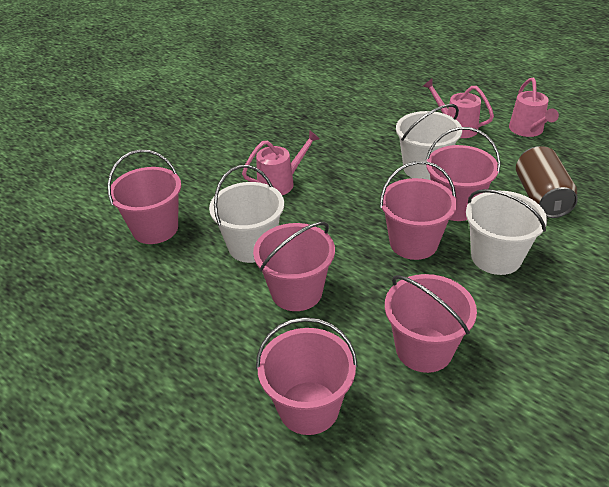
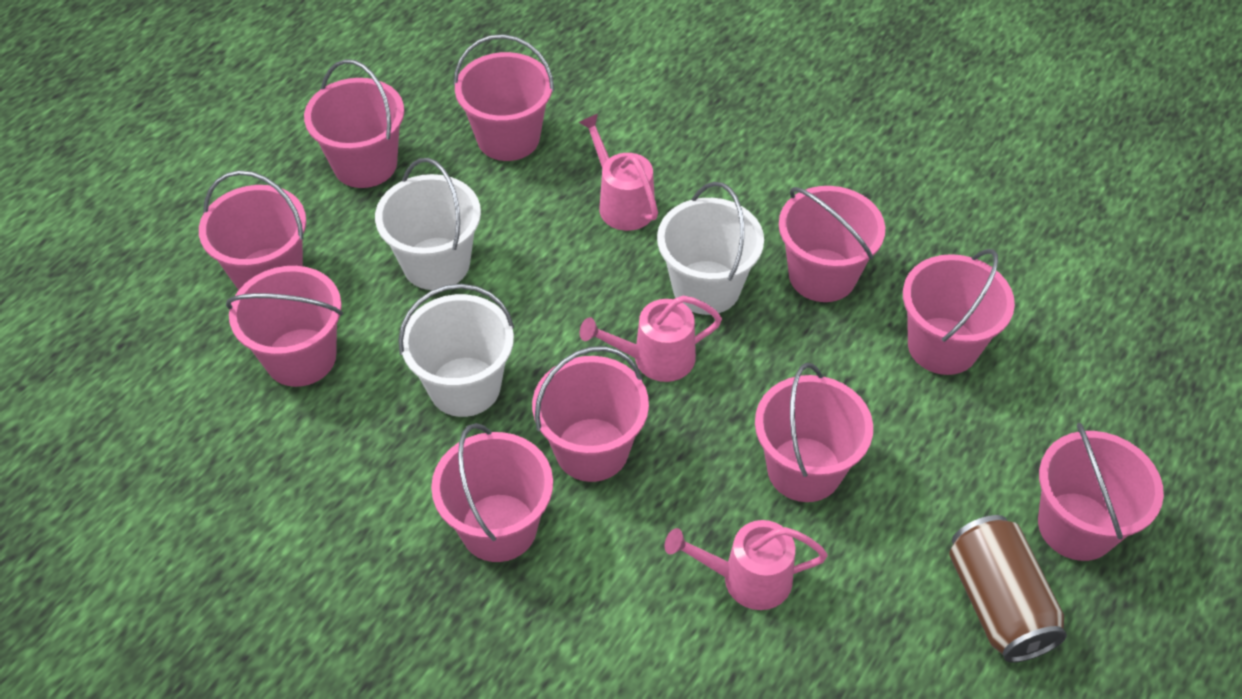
pink bucket: [107,150,181,244] [253,222,335,311] [256,317,358,435] [380,161,457,260] [385,274,477,373] [426,127,501,221] = 6 -> [199,170,306,290] [226,266,343,387] [304,59,404,188] [431,423,553,562] [454,34,554,161] [532,346,649,482] [755,363,873,502] [779,186,885,302] [903,249,1015,375] [1038,423,1164,561] = 10

